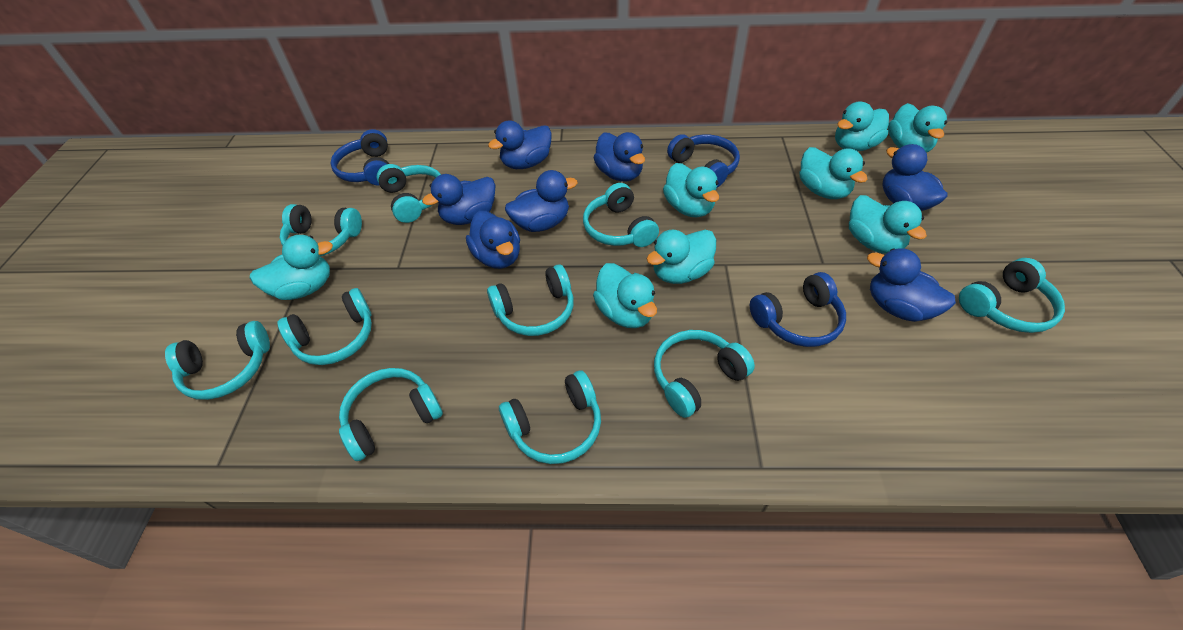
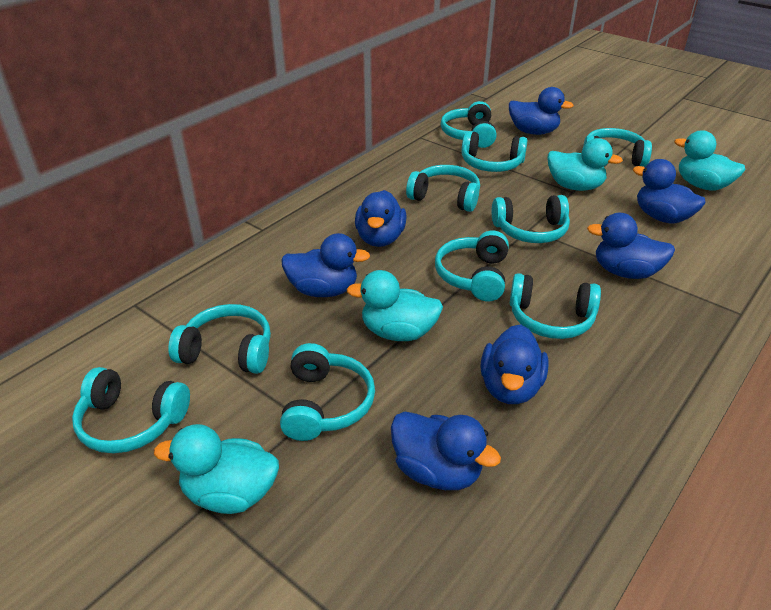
blue headphones: [330,129,389,186] [667,134,740,188] [750,272,846,347] = 3 -> none = 0
turquoise duck: [250,235,333,300] [593,263,657,328] [647,230,716,284] [663,163,719,218] [799,147,868,199] [835,101,889,151] [849,195,927,254] [888,103,947,153] = 8 -> [154,424,279,514] [346,270,443,341] [548,138,623,191] [674,130,745,191] = 4

